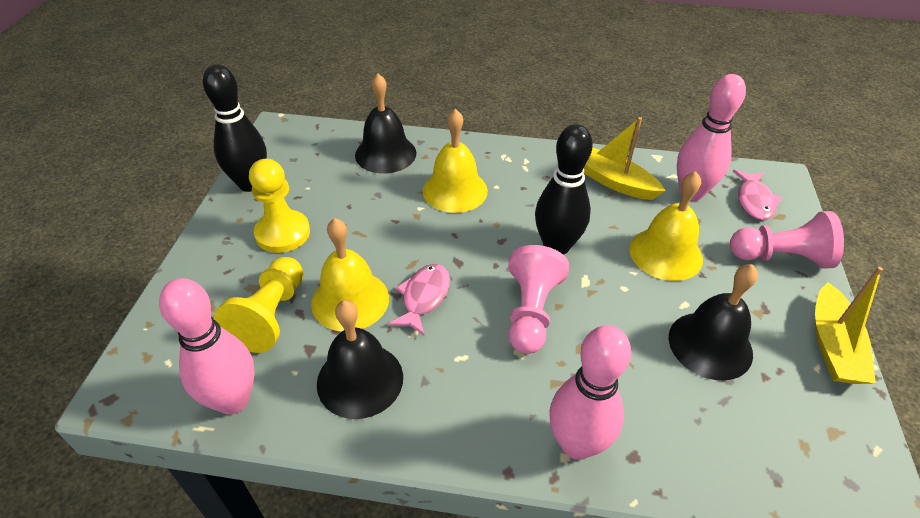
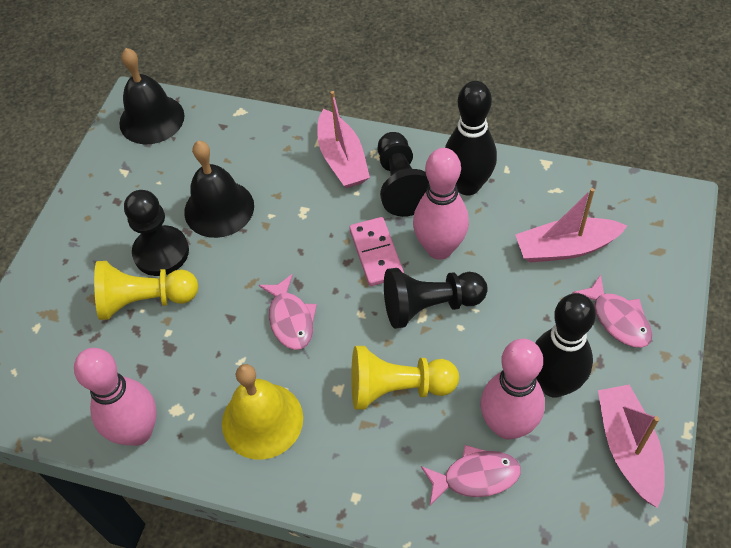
black bell: [317,300,403,419] [355,73,416,173] [668,264,758,381] = 3 -> [119,48,185,144] [184,141,254,238] = 2
black pawn: none = 0 -> [124,190,189,276] [377,132,429,217] [384,268,488,329] = 3
pink boat: none = 0 -> [317,91,370,188] [515,188,627,262] [598,385,665,508] = 3
pink domino: none = 0 -> [349,217,404,286] = 1
pink fish: [389,264,450,335] [733,170,782,221] = 2 -> [259,274,317,350] [421,445,521,505] [573,274,652,348] = 3
pink pawn: [508,245,569,354] [730,211,844,269] = 2 -> none = 0
yellow bell: [311,218,389,332] [422,109,488,213] [629,171,703,281] = 3 -> [222,364,303,460] = 1
yellow boat: [584,117,665,200] [815,267,883,384] = 2 -> none = 0

